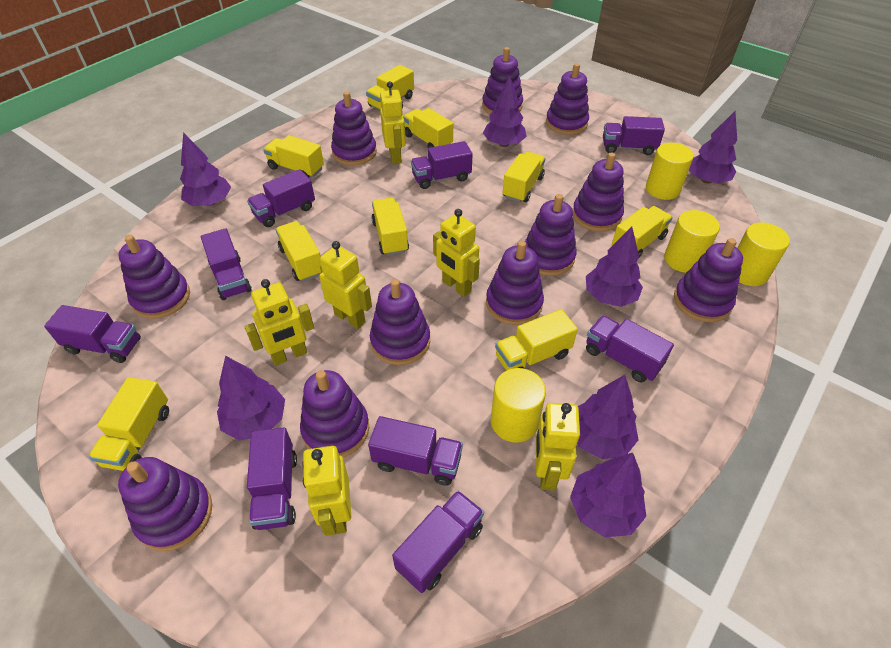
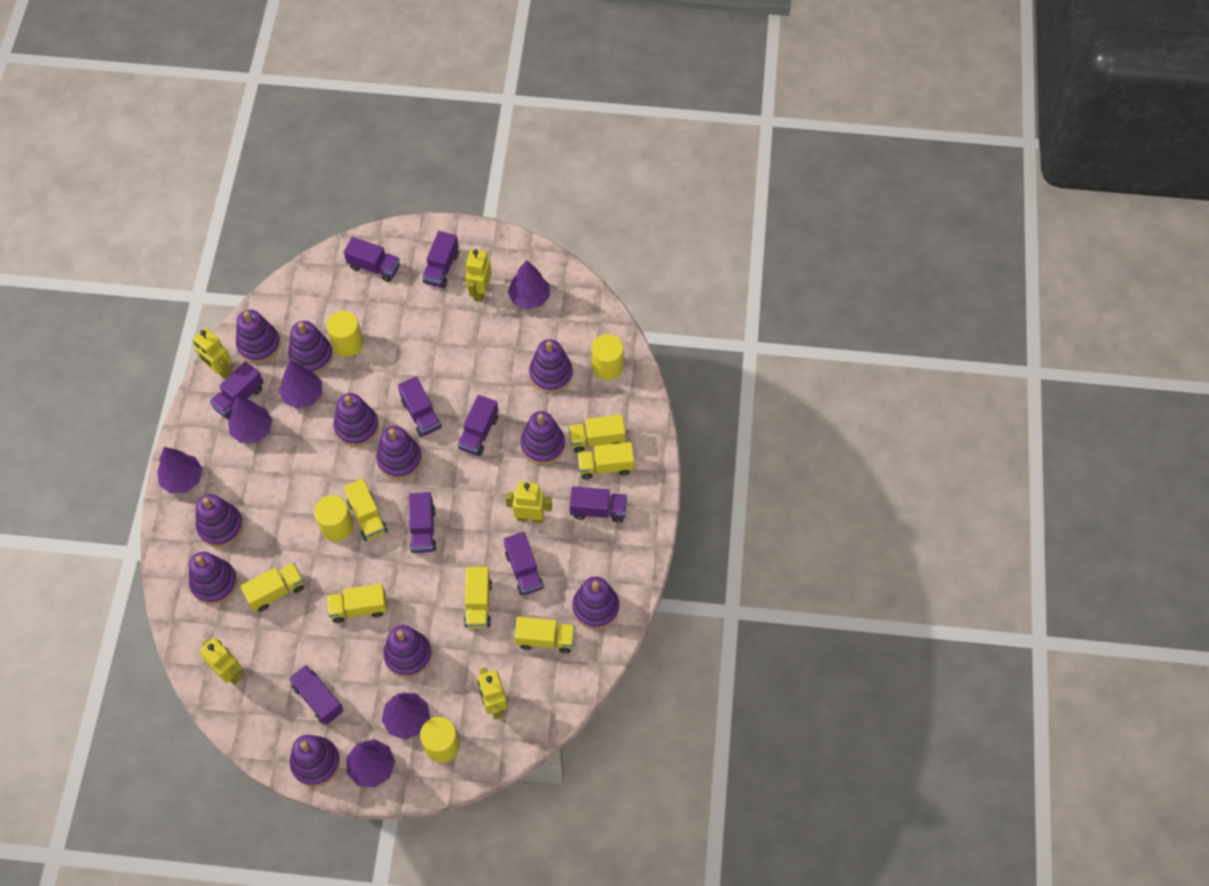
purple tree: [180,132,231,206] [217,356,285,441] [483,76,527,147] [570,453,646,537] [577,375,638,459] [586,227,643,307] [689,111,737,184] = 7 -> [157,447,202,494] [228,396,272,443] [279,360,322,409] [347,739,395,788] [382,692,430,740] [508,260,550,310] = 6
yellow robot: [244,279,314,366] [302,446,351,536] [319,241,372,329] [380,81,406,164] [433,209,480,297] [536,403,580,491] = 6 -> [192,328,232,379] [200,638,243,685] [466,249,492,302] [477,667,508,720] [506,482,552,523] = 5
yellow truck: [89,377,169,471] [263,135,324,178] [275,221,321,282] [366,65,414,110] [371,198,409,256] [403,108,453,148] [495,309,578,371] [502,152,546,203] [612,206,673,259] = 9 -> [240,563,304,612] [326,584,387,623] [343,478,387,541] [464,567,492,629] [514,617,575,653] [568,414,626,452] [577,442,634,479] = 7

